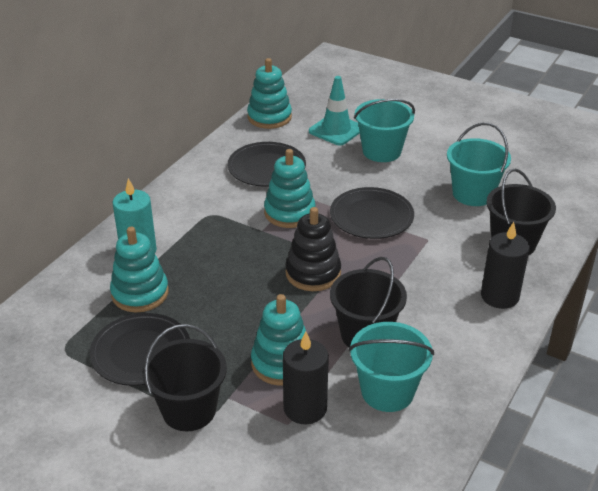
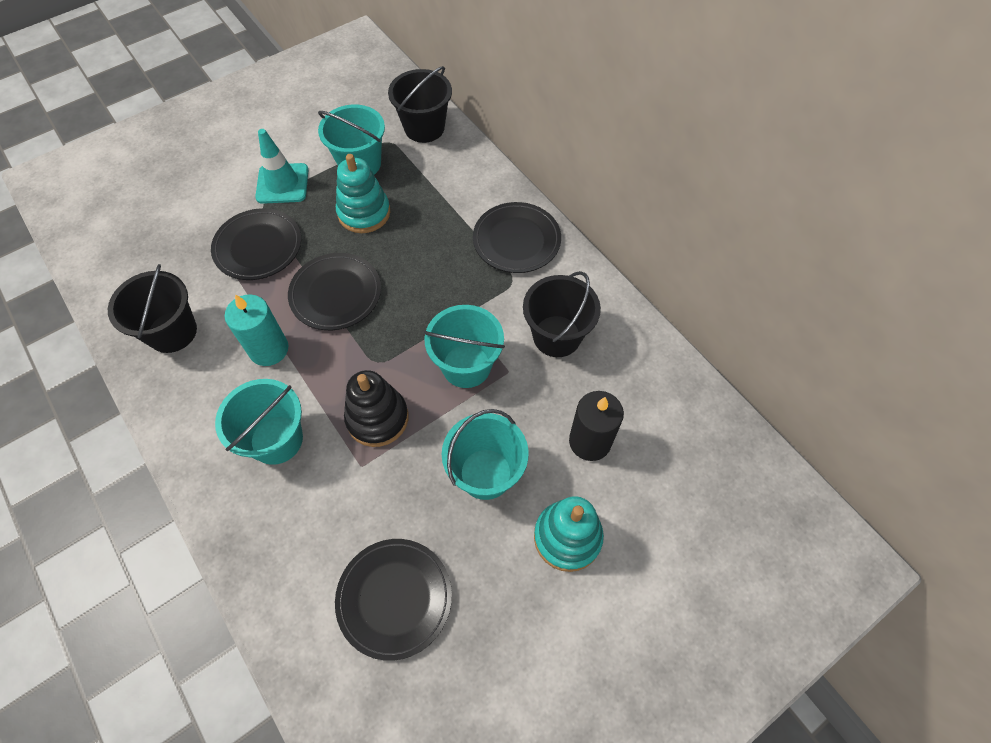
black candle: [283,331,329,425] [481,222,530,309] = 2 -> [569,391,624,461] = 1
black plate: [90,313,190,386] [228,142,306,187] [330,187,414,239] = 3 -> [211,208,301,280] [288,253,381,330] [335,539,452,661] [473,202,561,273] = 4
turquoise bucket: [349,322,434,412] [354,99,415,162] [447,123,511,206] = 3 -> [215,379,303,465] [318,105,385,175] [423,305,505,388] [442,409,529,500] = 4
turquoise stacking toy: [110,227,169,312] [247,58,292,129] [251,294,306,386] [264,149,315,228] = 4 -> [336,154,390,233] [534,496,604,572] = 2

